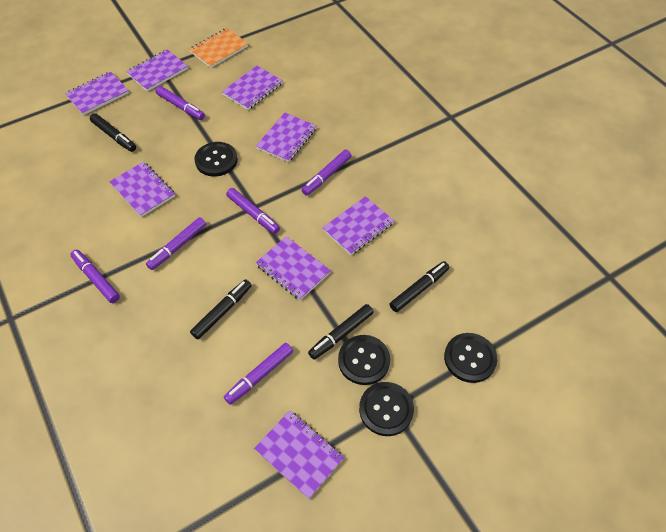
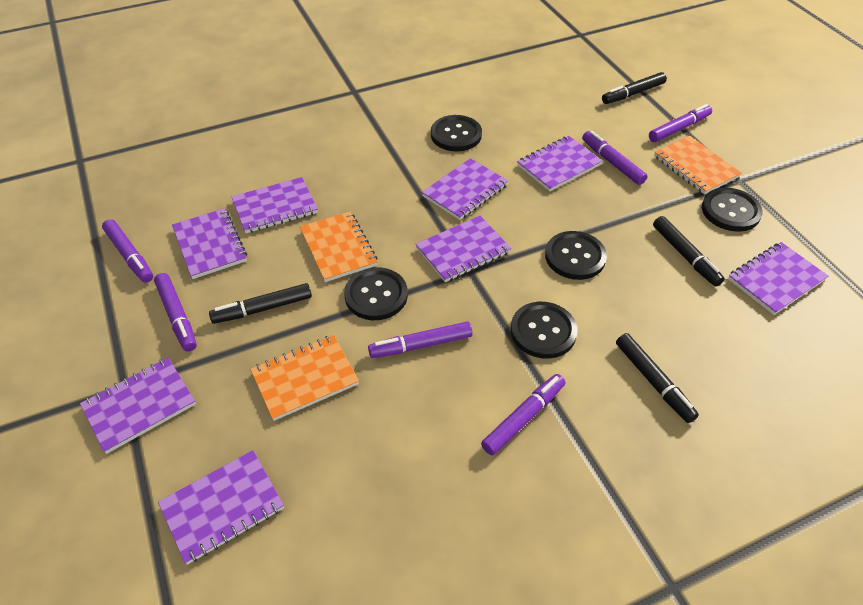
black button: [194,142,238,177] [338,335,390,385] [359,382,414,436] [444,333,497,383] = 4 -> [344,267,408,320] [431,115,482,151] [511,302,578,359] [545,231,607,280] [702,188,763,232] = 5
orange notebook: [189,28,248,68] = 1 -> [250,335,359,421] [300,211,378,282] [654,136,742,195] = 3

